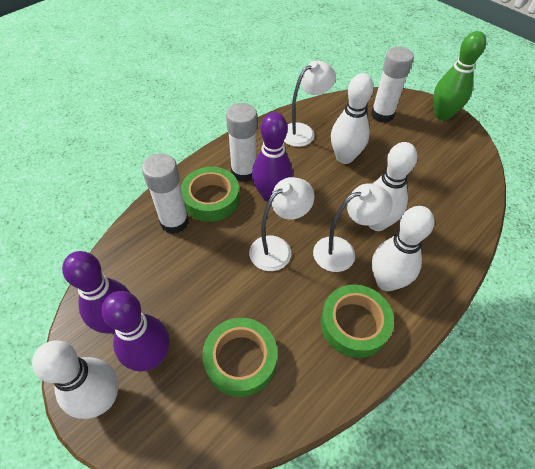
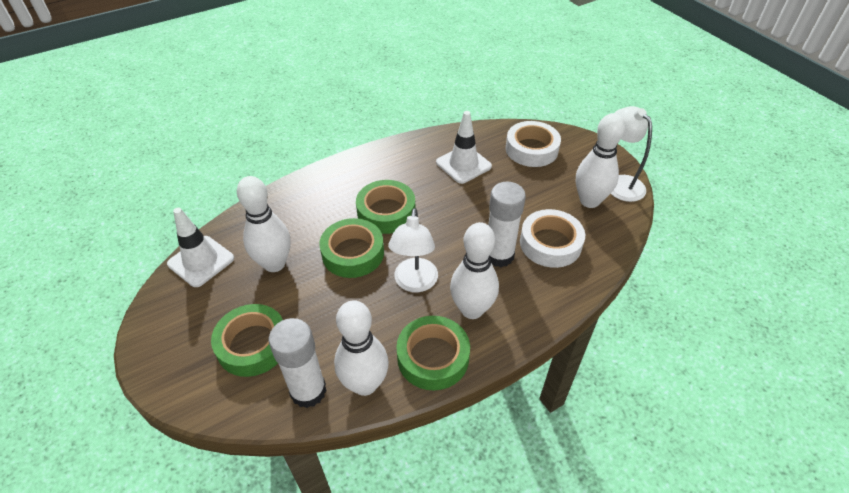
green bowling pin: [434,31,486,120] = 1 -> none = 0
green tape: [181,167,240,222] [202,318,277,397] [321,285,394,358] = 3 -> [211,304,283,377] [319,218,384,278] [356,180,415,234] [396,316,470,391] = 4
purple bowling pin: [62,251,130,334] [101,291,170,372] [252,112,293,202] = 3 -> none = 0
white glue stick: [142,153,189,234] [226,103,257,182] [371,47,414,123] = 3 -> [269,318,327,408] [488,182,526,267] = 2
white lamp: [249,177,314,271] [284,61,336,147] [313,183,393,272] = 3 -> [388,208,438,292] [611,106,652,202] = 2
white tape: none = 0 -> [506,121,561,167] [520,209,585,268] = 2
white traffic cone: none = 0 -> [167,208,234,287] [436,111,492,184] = 2

